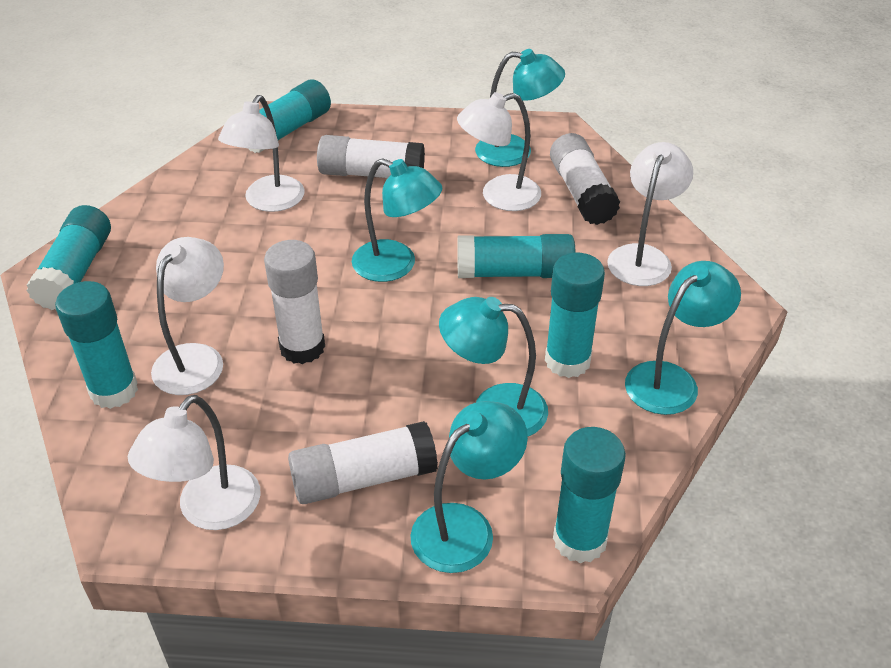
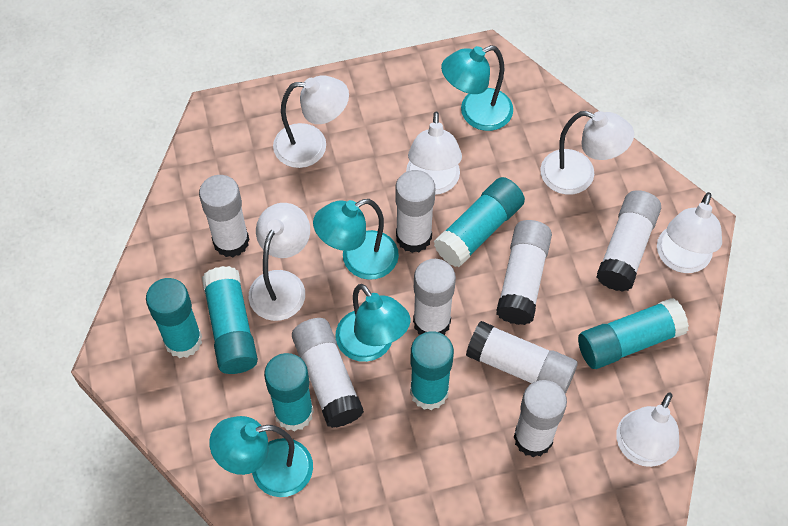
turquoise lamp: [352,158,442,282] [410,401,528,573] [439,297,548,436] [475,49,565,167] [625,261,741,415] = 5 -> [209,416,313,497] [313,199,399,280] [335,284,410,362] [441,45,513,131] = 4
white glue stick: [264,240,325,364] [288,421,438,504] [317,135,425,178] [550,133,620,225] = 4 -> [199,175,249,257] [292,318,364,428] [395,170,435,253] [413,259,456,335] [466,321,577,394] [496,220,552,325] [514,380,567,457] [597,190,661,292] = 8
white lamp: [128,395,261,530] [151,237,224,395] [218,95,305,212] [457,92,541,211] [607,142,693,286] = 5 -> [249,203,310,321] [273,75,349,168] [406,111,462,195] [540,111,634,195] [616,392,679,467] [657,192,722,273] = 6

